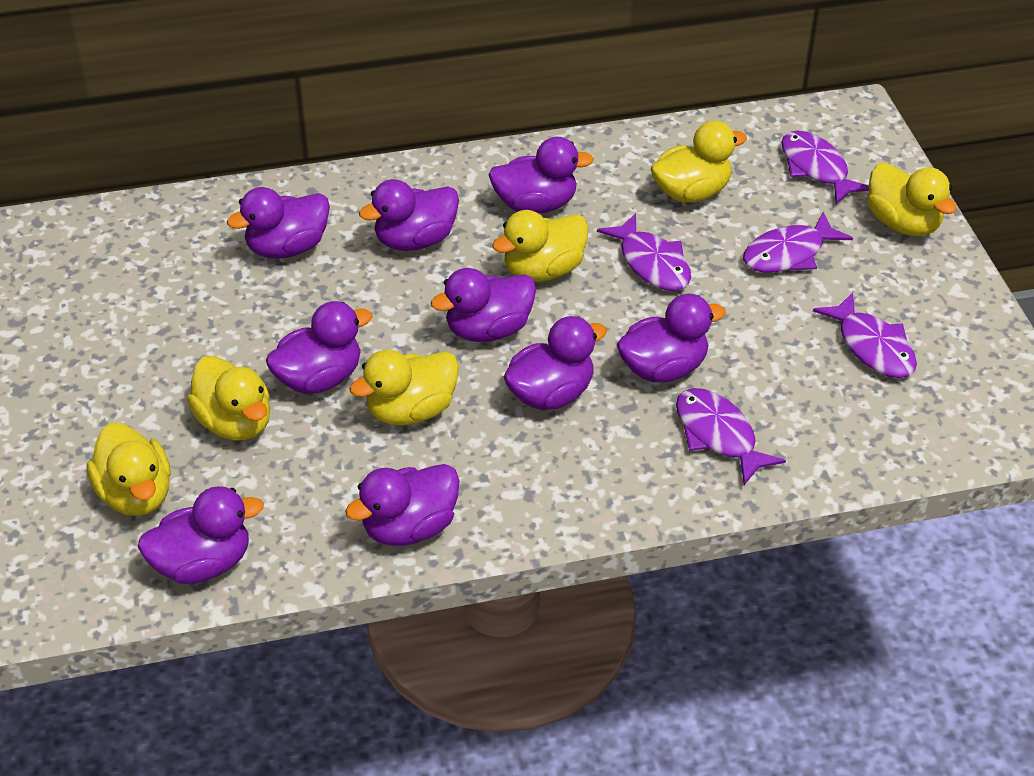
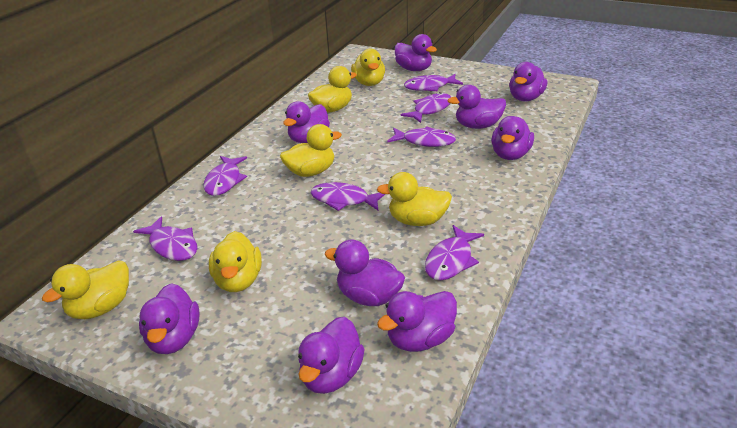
purple fish: [597,213,691,291] [676,388,786,485] [743,212,853,273] [781,131,869,204] [813,292,917,378] = 5 -> [133,217,197,261] [204,156,247,196] [311,182,385,211] [387,127,456,147] [401,92,451,123] [404,74,463,91] [425,225,484,280] = 7

